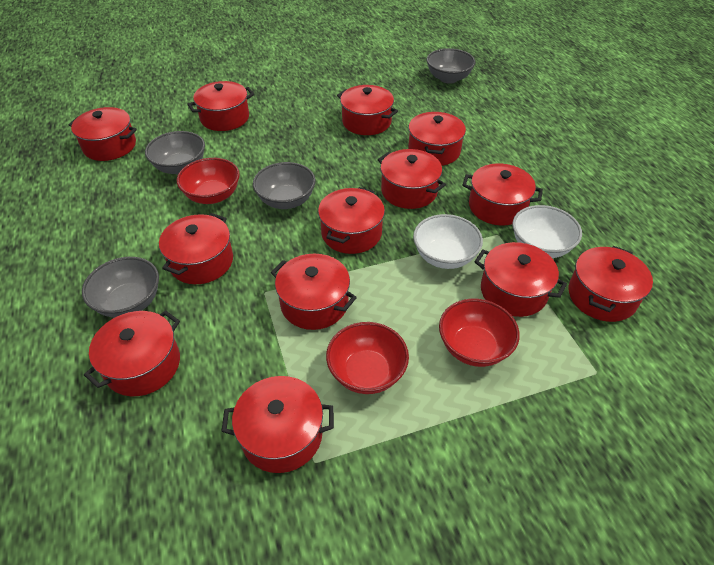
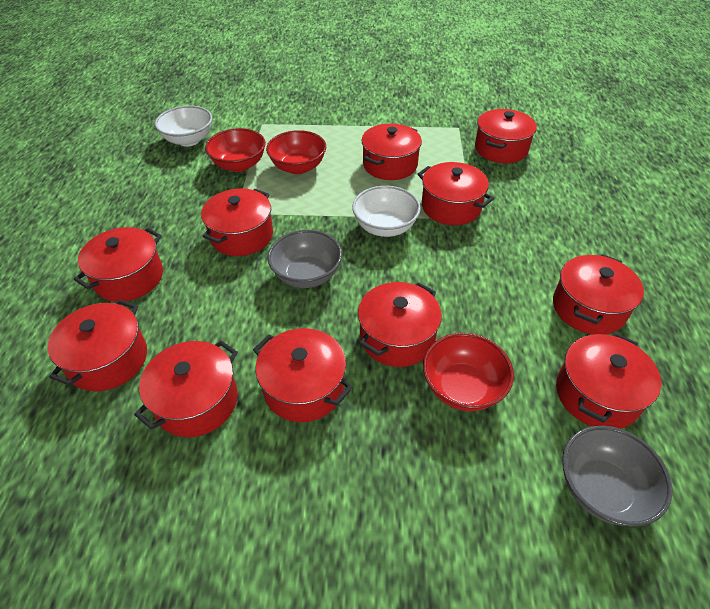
grey bowl: [82,257,159,318] [145,131,205,174] [253,162,316,209] [427,48,475,84] = 4 -> [267,230,342,288] [562,426,672,527] = 2
red pot: [68,107,137,161] [84,310,180,396] [159,213,233,284] [187,81,254,131] [221,376,334,473] [271,254,357,330] [318,187,385,254] [337,85,398,135] [378,149,446,209] [408,112,466,166] [462,163,543,225] [475,242,567,317] [569,246,653,322] = 13 -> [47,300,147,391] [74,227,163,302] [134,340,238,437] [201,189,273,256] [253,328,353,422] [358,282,442,367] [362,124,422,180] [418,162,494,225] [475,109,537,163] [553,254,644,335] [556,333,661,429] = 11

